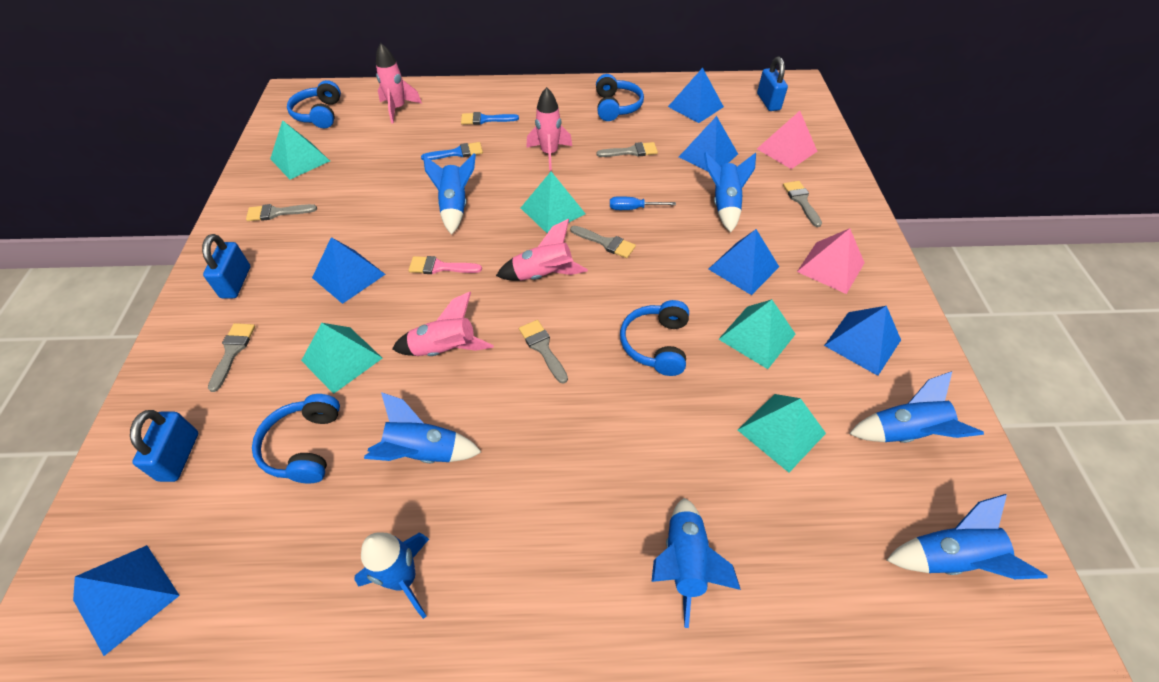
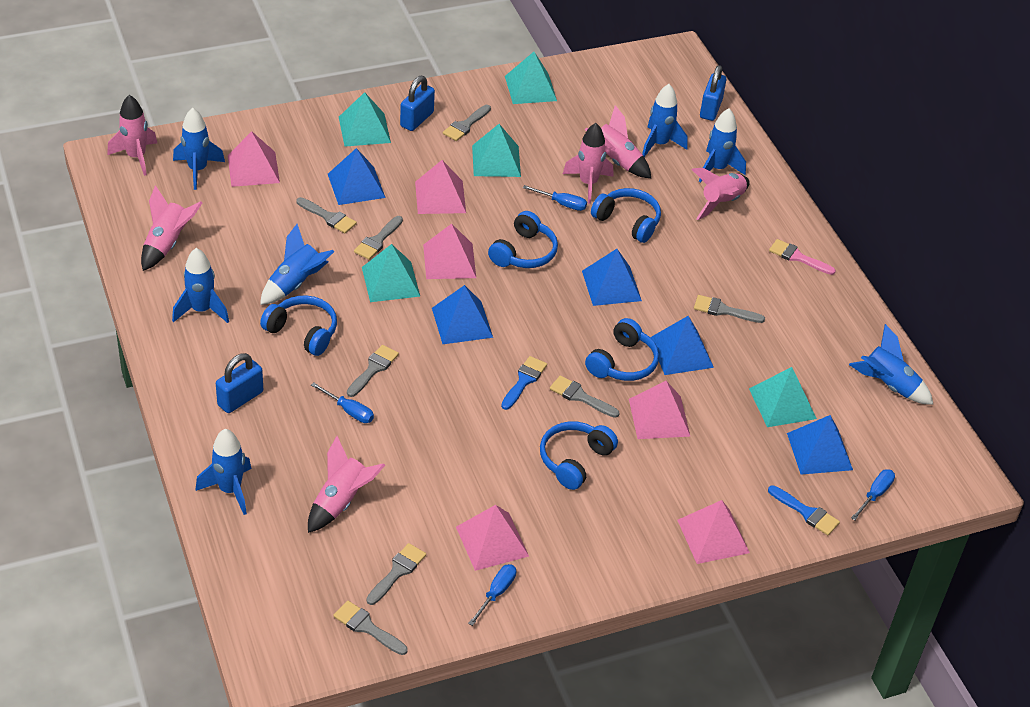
blue headphones: [252,394,340,483] [287,80,341,128] [596,74,644,121] [620,300,689,376] = 4 -> [260,296,337,356] [488,211,558,268] [540,421,618,490] [585,318,659,381] [591,188,661,243] = 5
blue pyramid: [73,545,180,656] [312,237,386,304] [668,68,724,123] [679,116,738,171] [708,229,779,295] [824,306,901,376] = 6 -> [328,148,386,205] [432,285,493,344] [582,249,642,306] [650,316,714,375] [787,415,853,475] = 5
blue screwdriver: [610,196,676,210] = 1 -> [311,382,374,423] [468,564,516,626] [523,185,587,211] [851,469,895,520] = 4
grey brush: [208,323,255,392] [246,204,317,221] [519,320,568,384] [570,226,636,258] [596,142,658,157] [783,181,822,227] = 6 -> [296,197,357,233] [333,601,408,655] [347,345,399,397] [354,216,403,260] [366,543,426,605] [443,105,491,141] [550,375,619,418] [694,295,765,323] = 8
pink pyramid: [757,111,818,169] [797,228,864,294] = 2 -> [228,131,280,187] [415,160,466,214] [423,224,476,279] [456,505,529,571] [629,381,691,439] [677,500,750,564] = 6
pink rocket: [376,43,422,123] [392,292,494,356] [496,219,588,281] [526,87,572,171] = 4 -> [107,95,157,176] [141,185,202,271] [308,436,385,533] [563,123,613,204] [585,105,651,178] [692,168,750,220] = 6

